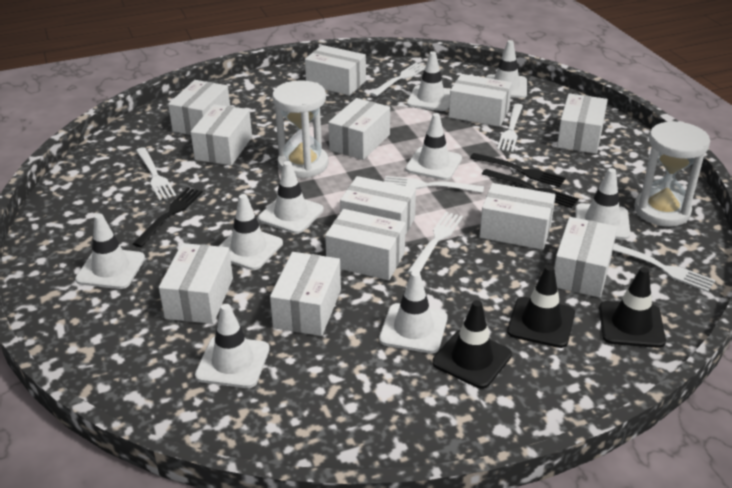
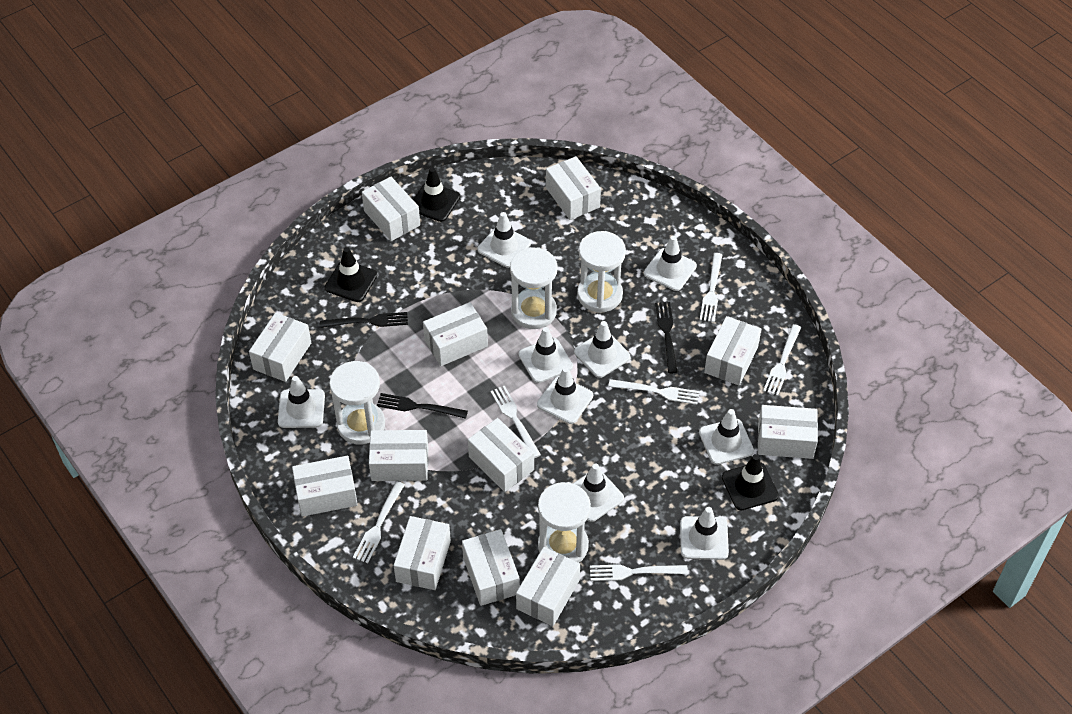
white hourglass: [272,80,329,178] [634,121,710,227] = 2 -> [329,361,385,444] [510,247,558,329] [538,482,591,563] [577,231,626,313] = 4

